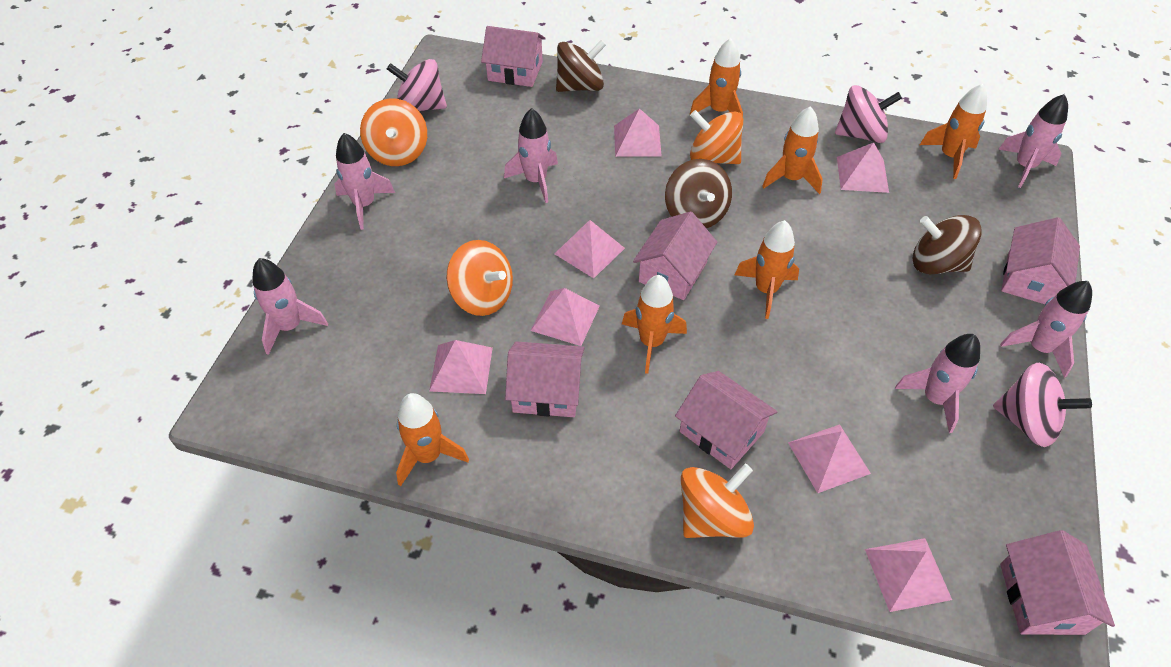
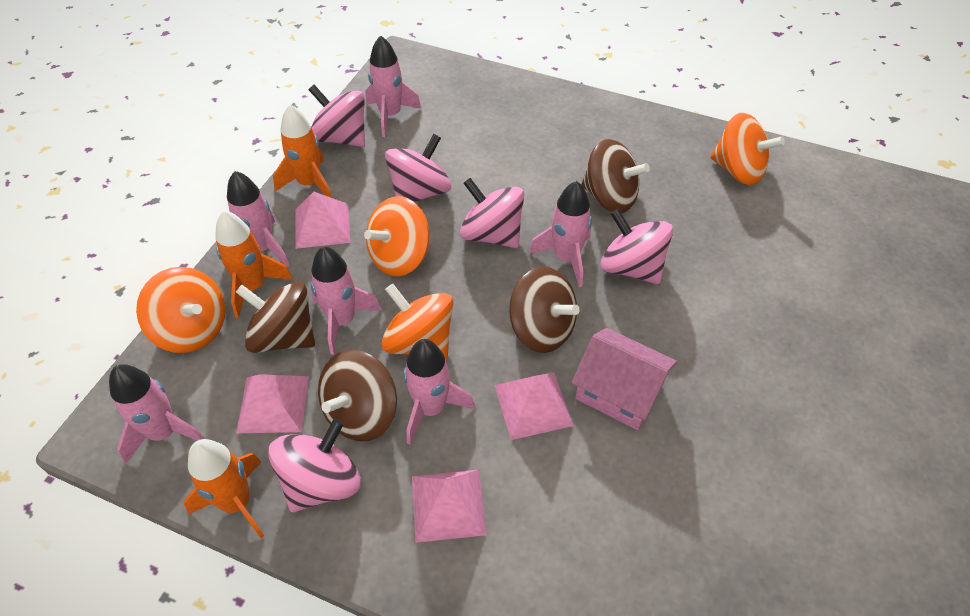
brown spinning top: [556,40,606,92] [665,159,732,228] [913,215,982,274] = 3 -> [236,282,315,353] [318,350,397,441] [509,267,580,353] [581,139,650,213] = 4
orange rocket: [396,393,469,487] [622,275,687,374] [690,38,743,117] [735,220,799,319] [762,106,823,194] [920,84,987,179] = 6 -> [184,439,264,538] [215,210,293,318] [273,104,332,198] = 3
pink house: [481,26,546,87] [505,341,585,417] [633,211,717,300] [675,371,778,469] [1000,530,1115,635] [1001,217,1080,304] = 6 -> [572,328,677,430] = 1
pink pyramid: [429,340,493,394] [531,288,600,346] [554,220,625,278] [614,108,662,157] [788,424,871,493] [837,142,889,193] [865,538,952,612] = 7 -> [236,374,309,433] [295,192,350,249] [412,470,486,543] [495,372,573,440] = 4
pink spinning top: [387,59,447,111] [835,85,902,143] [993,363,1092,447] = 3 -> [268,419,361,513] [308,85,365,147] [385,134,451,202] [460,178,524,248] [601,209,673,284] = 5

